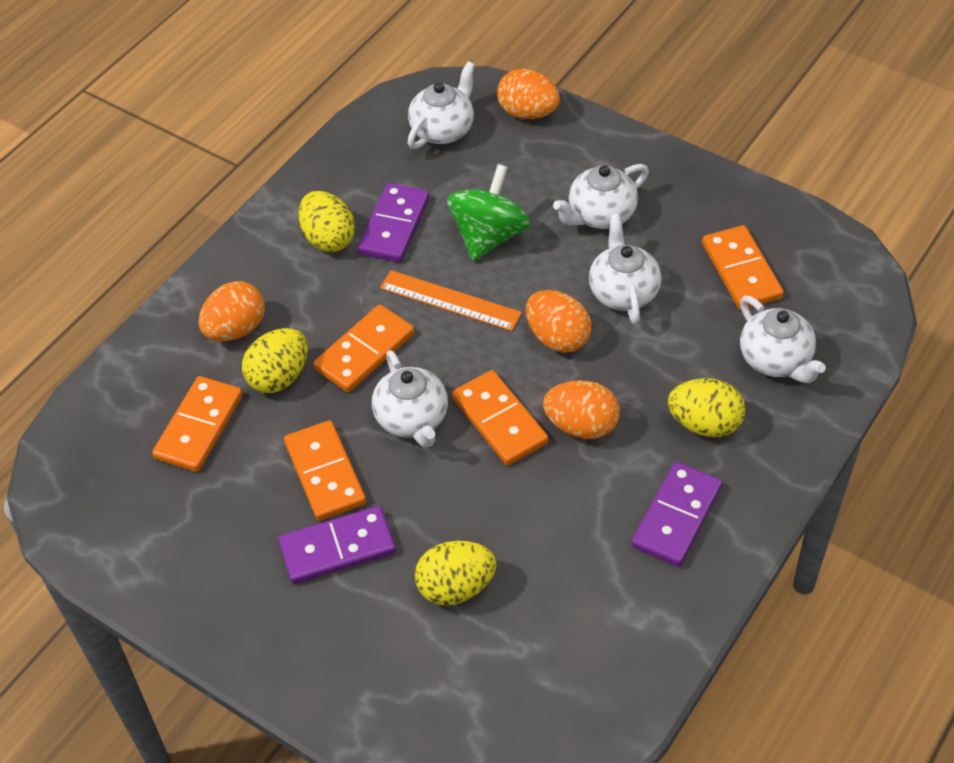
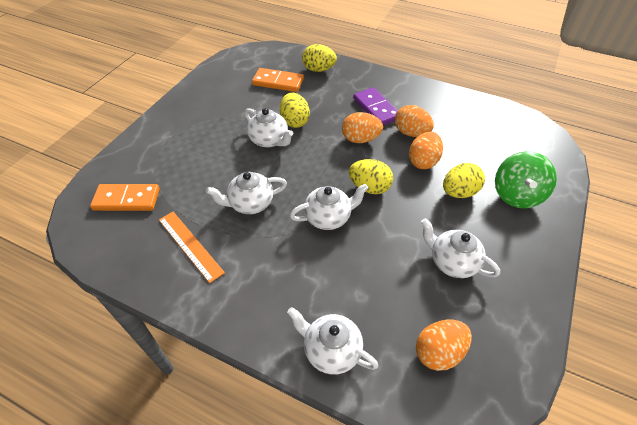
orange domino: [152,376,243,472] [284,420,366,521] [313,304,414,392] [452,370,549,465] [702,225,784,310] = 5 -> [90,184,160,211] [252,68,304,92] = 2
purple domino: [278,506,396,584] [358,183,430,262] [631,462,722,567] = 3 -> [353,87,398,125] = 1

